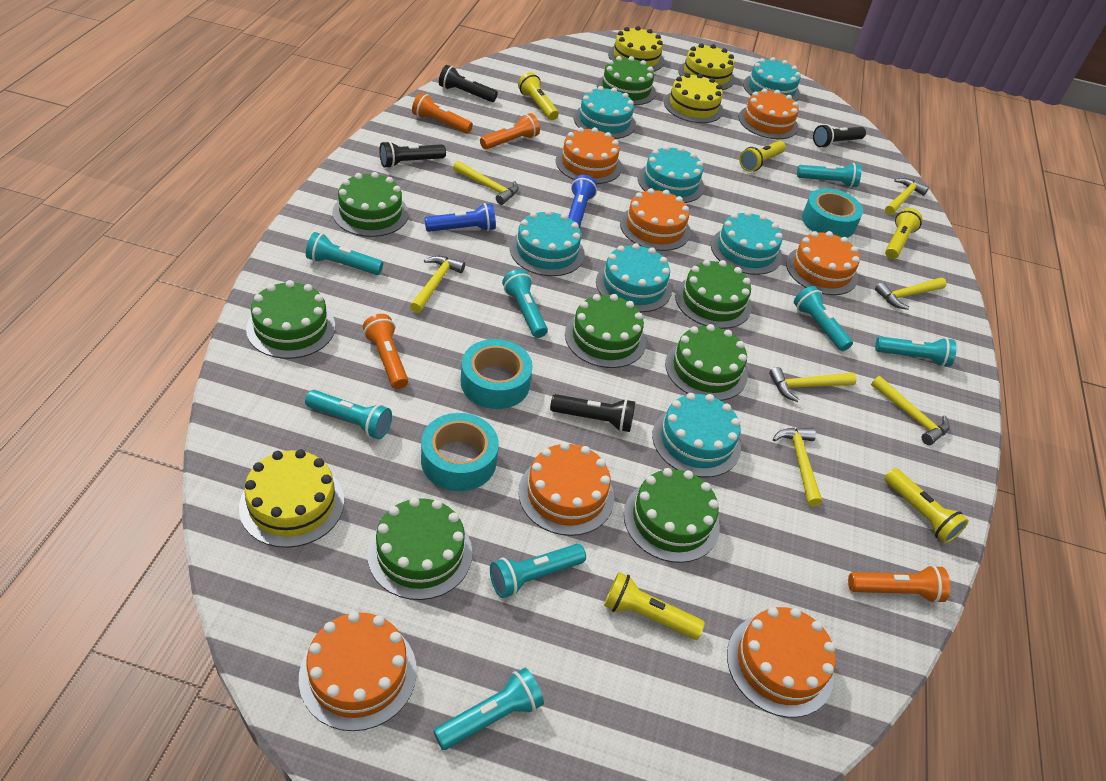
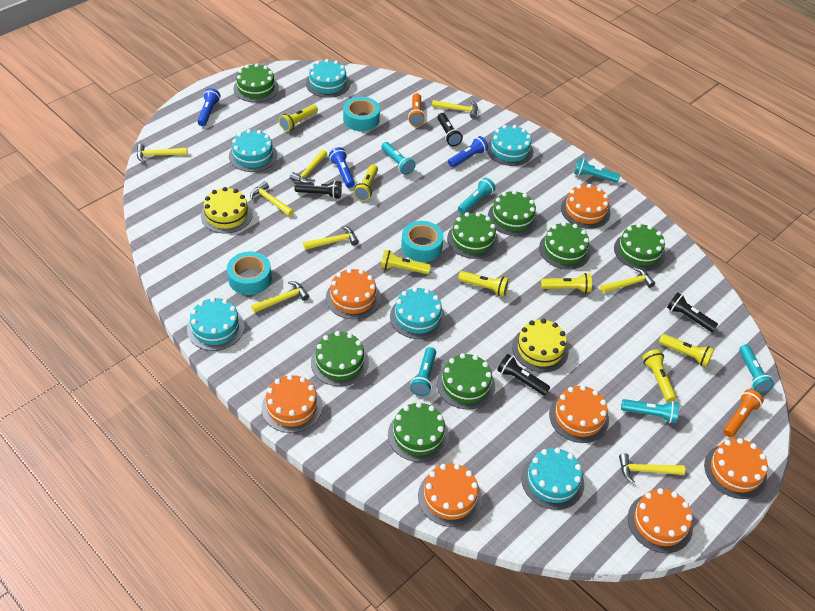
blue flashlight: [425,203,496,232] [568,175,597,229] = 2 -> [197,88,221,126] [329,147,355,188] [448,136,488,167] = 3
orange flashlight: [363,314,408,389] [412,93,473,134] [480,113,540,150] [848,565,950,603] = 4 -> [408,93,425,126] [723,389,764,438] = 2
turquoise cake: [510,210,585,276] [574,86,636,139] [596,243,672,312] [638,145,704,203] [652,393,741,477] [711,211,783,275] [743,57,801,102] = 7 -> [187,297,245,351] [229,129,277,172] [306,59,350,98] [390,287,445,339] [487,125,533,166] [521,448,584,510] = 6
turquoise flashlight: [305,390,392,439] [306,232,383,275] [433,668,544,750] [490,544,586,598] [502,269,548,338] [794,286,853,351] [797,163,862,188] [875,337,956,367] = 8 -> [381,142,416,175] [410,347,436,396] [458,178,496,214] [574,158,620,183] [621,399,679,423] [739,345,774,393] = 6
yellow cake: [239,449,344,548] [608,26,664,72] [664,73,723,123] [678,43,735,90] = 4 -> [201,187,253,234] [512,319,569,372] = 2
yellow flashlight: [518,72,559,120] [604,572,705,640] [739,141,786,172] [885,208,922,259] [885,468,969,543] = 5 -> [279,105,318,131] [353,165,378,201] [380,250,431,274] [458,271,509,297] [541,273,592,293] [642,349,677,402] [659,334,714,367] = 7
yellow hammer: [410,256,465,313] [453,161,519,205] [769,367,857,402] [773,428,822,507] [871,376,950,445] [875,278,947,310] [885,178,929,215] = 7 -> [137,144,188,163] [250,181,294,217] [251,281,309,313] [290,149,327,183] [303,226,359,250] [432,100,478,118] [600,267,655,293] [619,453,685,484] = 8

